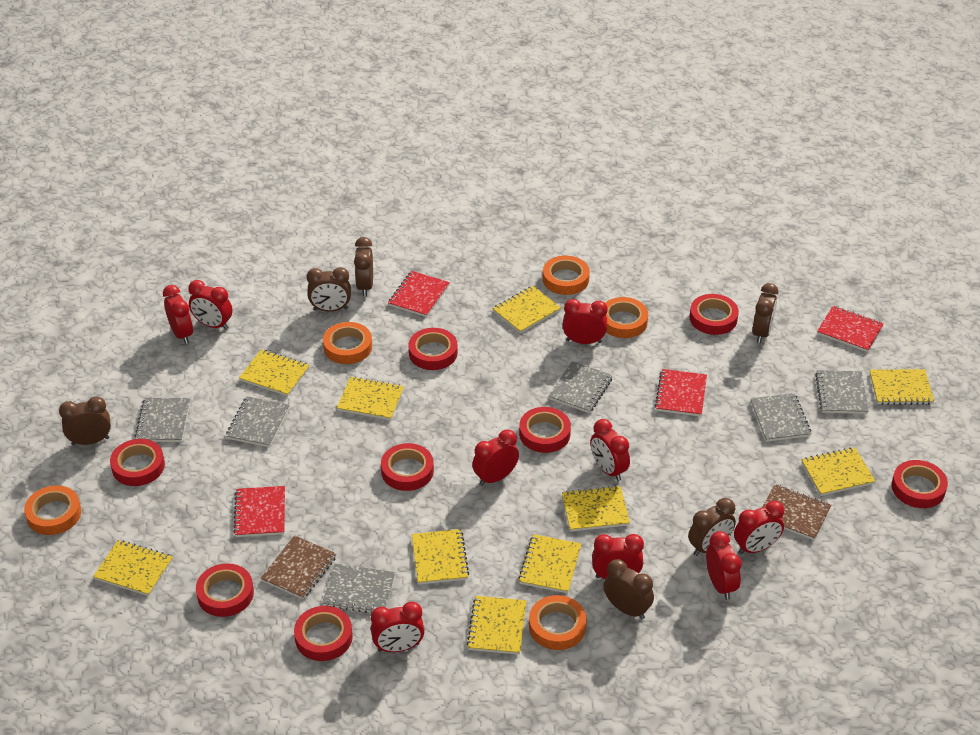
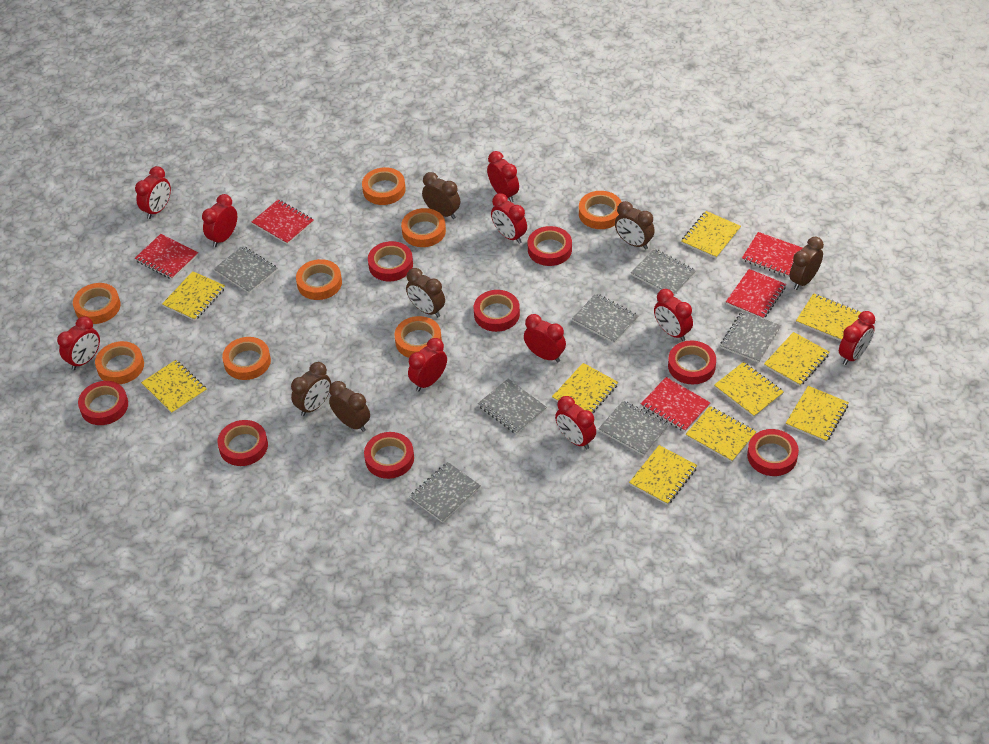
brown notebook: [261,535,336,599] [762,484,831,540] = 2 -> none = 0
grey notebook: [134,398,190,442] [226,396,289,447] [322,564,395,613] [548,361,613,413] [750,393,811,442] [815,370,869,414] = 6 -> [214,246,278,294] [409,462,481,523] [478,379,547,434] [572,293,638,343] [598,400,669,456] [631,249,696,296] [720,311,781,363] = 7
orange tape: [24,485,81,535] [323,322,372,364] [529,595,586,650] [543,256,590,295] [605,297,648,338] = 5 -> [73,283,121,324] [95,341,144,384] [222,337,271,380] [296,259,342,300] [362,167,406,205] [394,316,442,358] [401,208,446,247] [579,191,621,229] = 8
red clock: [163,285,193,344] [188,280,233,330] [371,602,425,652] [472,430,519,486] [563,299,608,344] [590,419,630,481] [592,534,644,579] [706,531,742,600] [734,501,784,555] = 9 -> [57,316,100,370] [135,166,171,219] [202,194,237,247] [408,338,447,391] [487,151,519,202] [491,193,527,244] [524,314,566,362] [555,396,596,449] [654,289,693,341] [839,311,875,365] = 10
red notebook: [233,486,285,537] [388,271,450,317] [655,369,707,417] [817,306,884,352] = 4 -> [135,234,198,280] [252,200,314,245] [641,377,710,432] [726,269,786,319] [742,232,803,277] = 5

